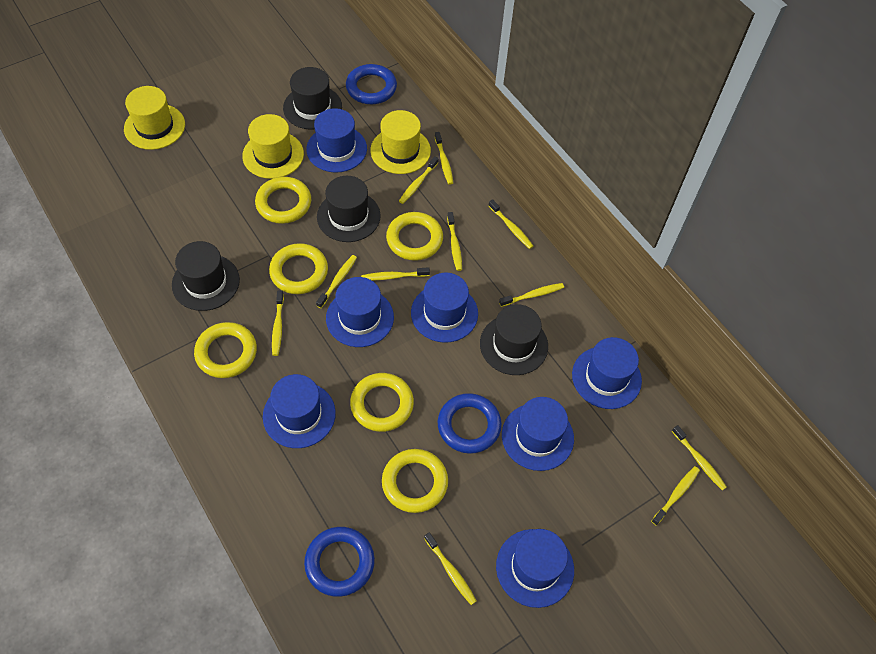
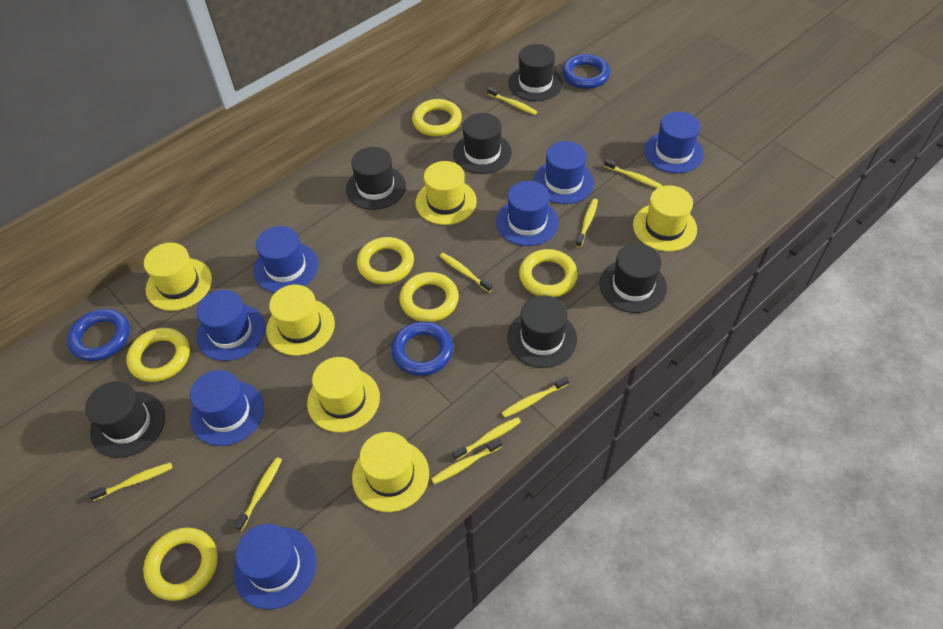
black hat: [172,241,240,311] [283,67,342,130] [317,176,381,242] [480,304,548,375] = 4 -> [85,381,165,458] [346,147,406,210] [453,113,512,174] [507,295,577,368] [508,44,563,101] [600,243,667,313] = 6
yellow hat: [124,86,185,150] [242,114,304,179] [370,110,431,174] = 3 -> [144,243,212,311] [266,285,335,356] [307,357,380,433] [352,432,429,512] [416,161,477,225] [633,185,697,252] = 6
yellow toothbrush: [272,290,284,356] [316,255,357,308] [361,267,430,281] [399,156,438,204] [424,532,476,605] [435,132,453,185] [447,212,462,271] [488,199,533,249] [499,283,564,307] [651,466,700,526] [672,425,727,491] = 11 -> [89,462,173,501] [234,457,282,531] [431,438,502,484] [440,253,492,292] [452,417,521,461] [487,87,537,115] [501,376,569,418] [576,199,598,248] [604,159,663,188] = 9

